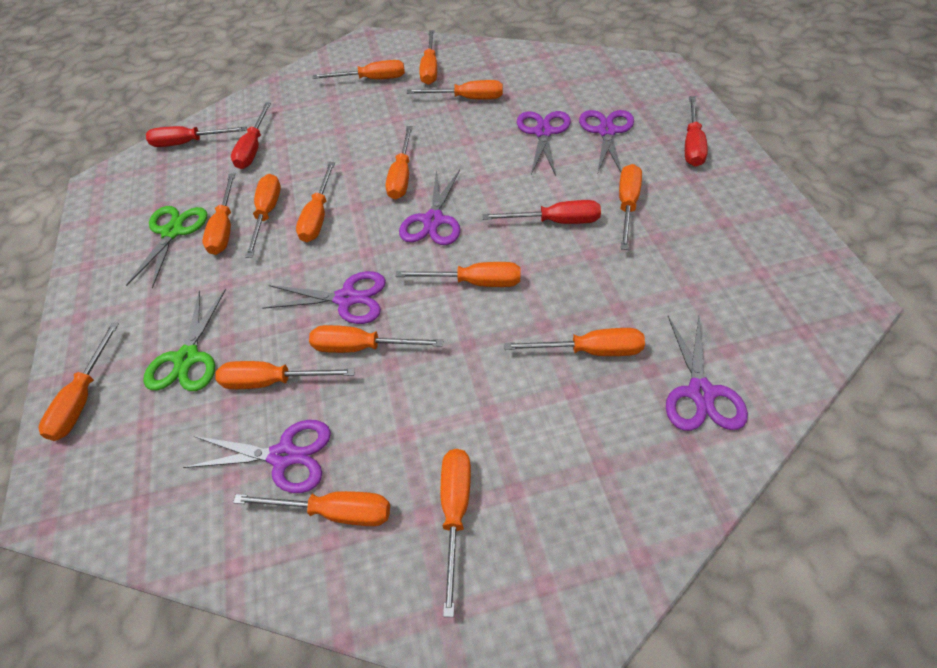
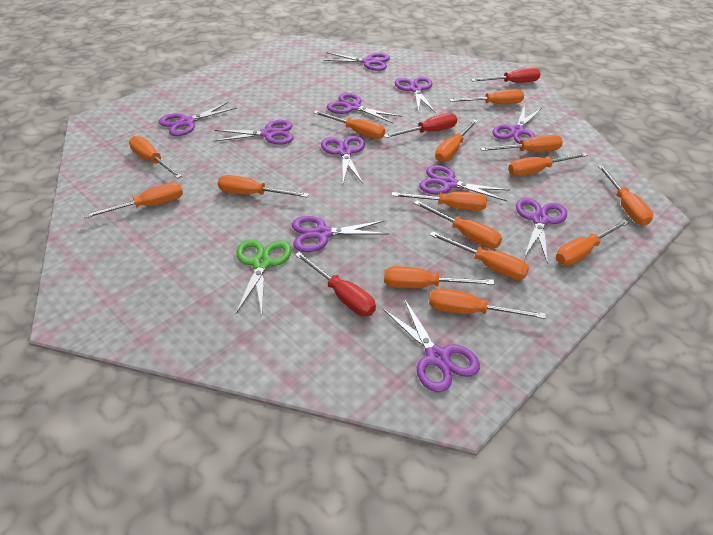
green scissors: [126,206,207,289] [143,289,226,391] = 2 -> [236,239,292,314] = 1
purple scissors: [183,420,331,493] [262,271,386,324] [399,169,460,245] [517,111,571,176] [579,110,634,172] [666,316,748,431] = 6 -> [159,102,237,136] [214,120,293,145] [292,216,390,252] [321,136,365,184] [323,53,390,71] [327,93,402,124] [382,299,480,392] [395,77,435,113] [419,165,510,201] [493,105,541,144] [516,198,567,264] = 11
red screwdriver: [146,126,247,147] [231,102,271,169] [482,200,601,224] [685,96,708,167] = 4 -> [295,252,376,316] [384,113,457,138] [471,68,540,83] = 3

